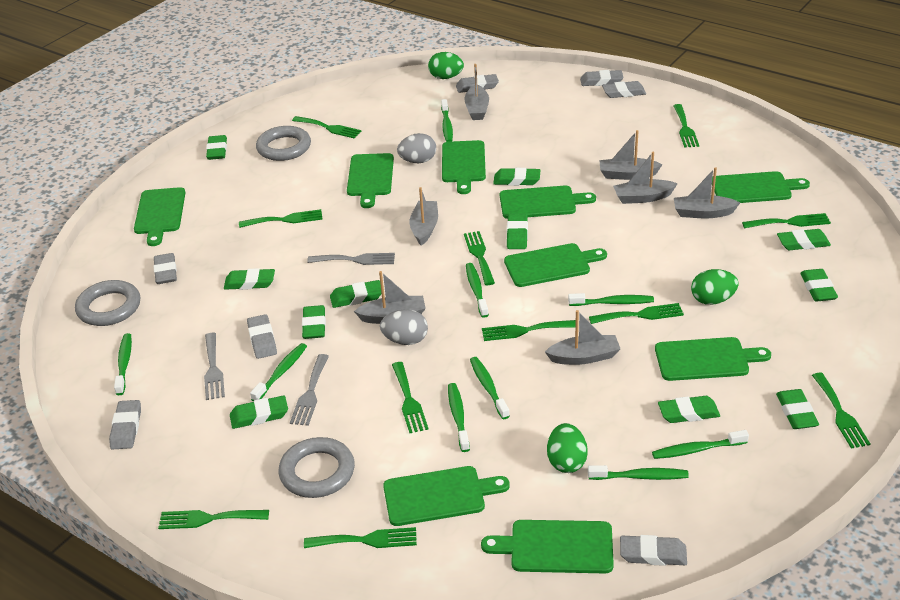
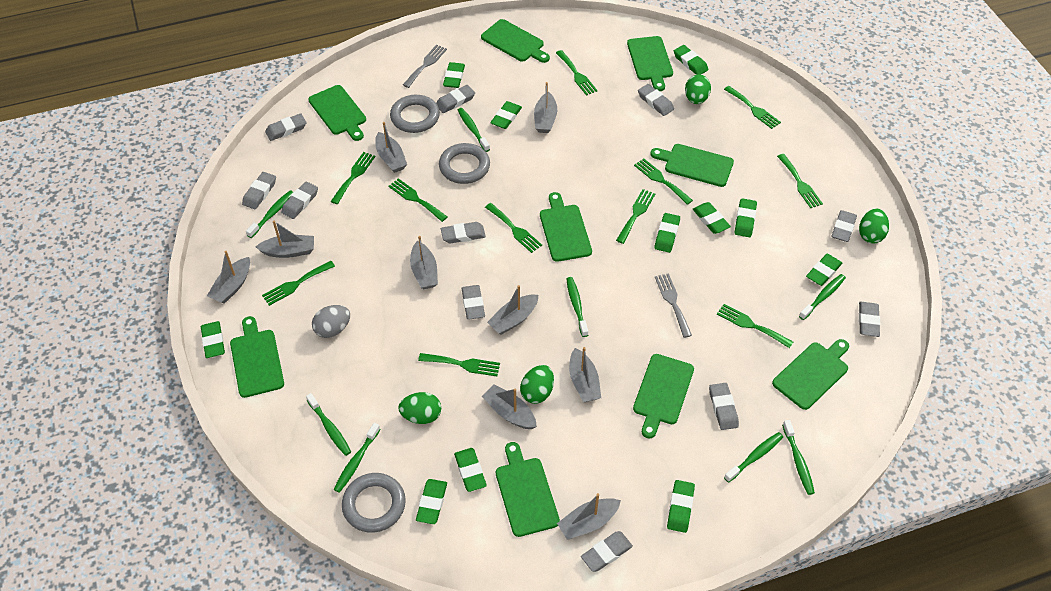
green egg: [428,52,464,79] [547,423,588,473] [691,269,739,305] = 3 -> [398,392,441,424] [520,365,554,404] [685,75,711,104] [859,209,889,243] = 4
green toothbrush: [114,333,132,395] [250,343,307,401] [441,99,453,142] [448,383,470,452] [466,263,489,318] [470,357,510,419] [568,293,654,306] [588,465,689,480] [652,430,749,459] = 9 -> [246,190,293,238] [306,393,351,456] [333,423,380,493] [458,108,490,152] [566,277,588,337] [724,432,783,483] [782,420,815,495] [799,274,846,320] = 8
grey boat: [354,271,426,324] [409,187,438,246] [464,64,489,120] [545,310,620,365] [599,130,663,180] [613,152,678,204] [674,167,740,218] = 7 -> [207,251,250,304] [256,221,314,258] [375,122,407,173] [410,236,438,289] [482,384,537,429] [487,285,538,335] [534,82,557,133] [557,493,621,540] [569,347,601,402] = 9
grey egg: [380,309,428,345] [397,133,436,163] = 2 -> [312,305,350,338] = 1
grey eraser: [109,400,141,450] [154,253,177,284] [247,314,277,359] [456,74,499,93] [580,70,624,86] [602,81,646,98] [620,535,687,566] = 7 -> [242,172,276,209] [265,113,307,141] [281,181,318,219] [436,85,475,113] [441,222,486,243] [461,285,485,320] [581,531,633,572] [638,84,674,116] [709,383,739,430] [831,210,857,242] [859,302,880,337] = 11
grey fork: [204,333,225,400] [290,354,329,426] [307,253,395,265] = 3 -> [403,45,447,88] [655,273,692,338] = 2

